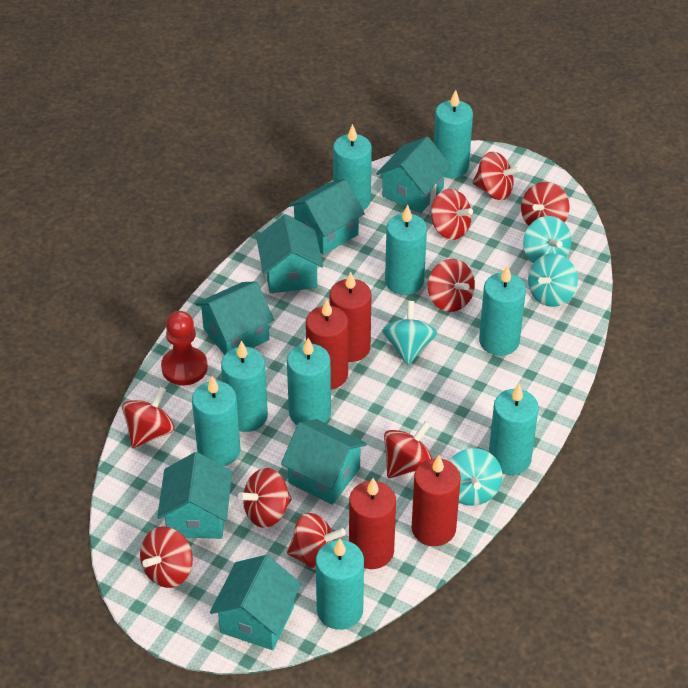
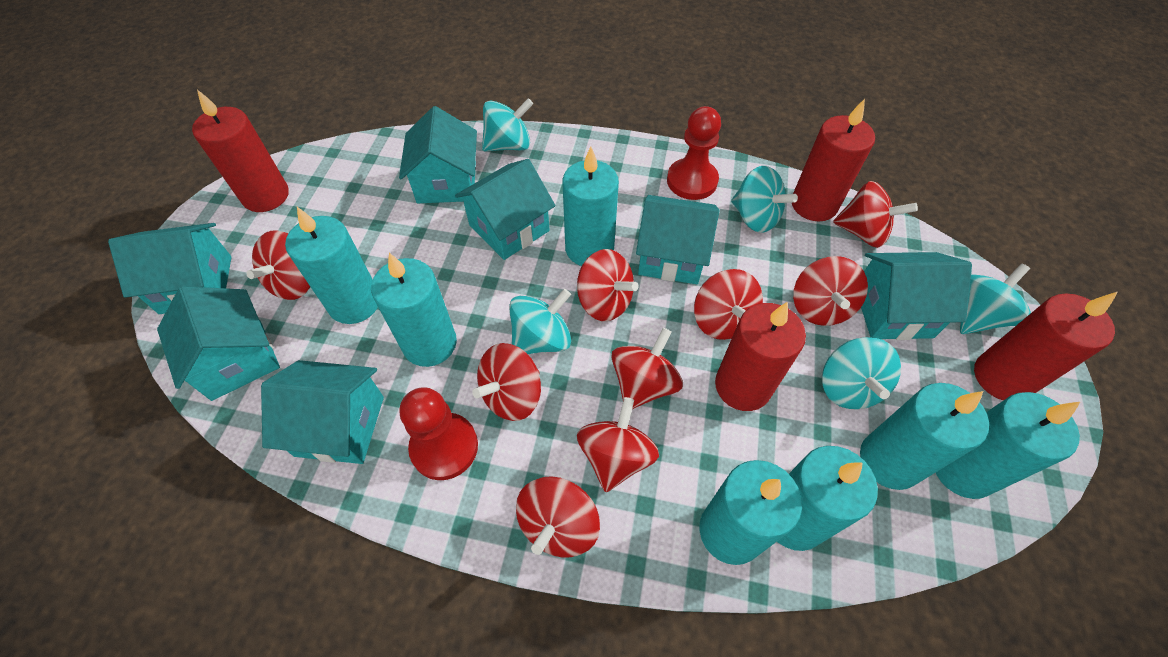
red pawn: [161,311,208,385] = 1 -> [400,387,478,480] [667,106,721,200] = 2
turquoise candle: [192,376,240,466] [221,341,268,432] [287,338,331,425] [316,539,364,630] [333,124,372,210] [385,205,427,295] [434,90,473,178] [479,265,526,356] [489,384,539,475] = 9 -> [285,207,378,324] [371,253,457,367] [562,147,619,266] [699,460,802,565] [777,446,878,551] [860,383,989,490] [936,392,1080,499] = 7
turquoise spinning top: [382,301,437,365] [449,448,503,506] [523,216,572,263] [528,253,578,307] = 4 -> [482,98,533,151] [509,289,571,354] [731,166,798,233] [822,337,901,409] [960,263,1031,334] = 5

